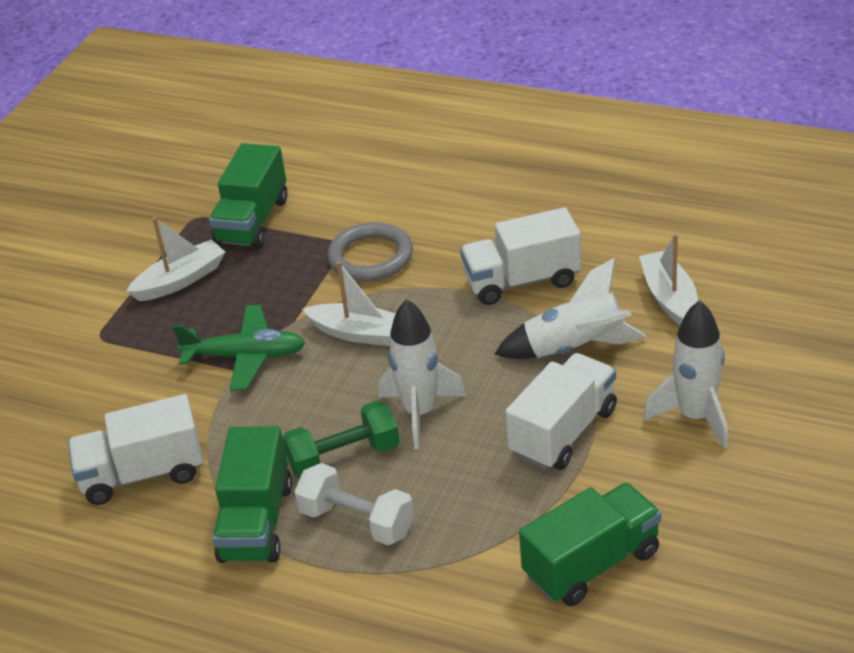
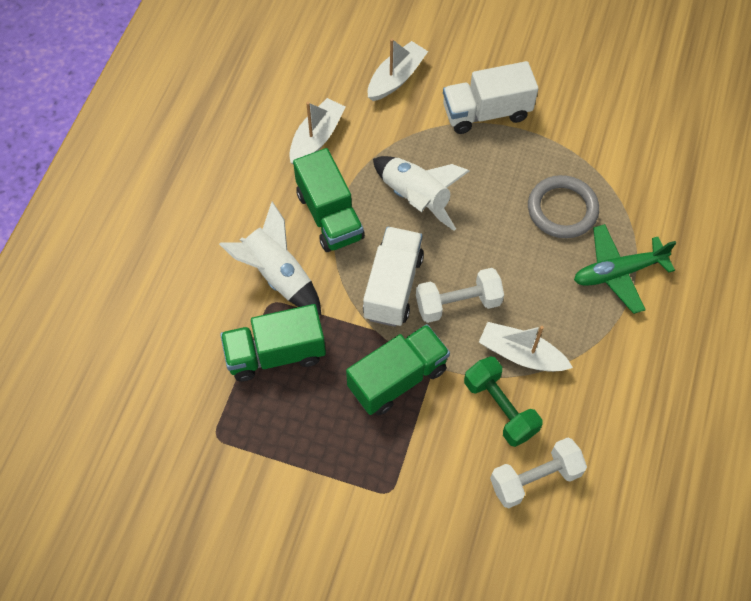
white dumbbell: [294,463,414,545] = 1 -> [416,268,504,323] [490,437,587,508] = 2
white rocket: [378,299,466,449] [495,258,646,359] [643,300,728,449] = 3 -> [219,202,321,315] [373,156,469,231] = 2
white truck: [68,394,203,505] [460,207,581,305] [505,353,617,470] = 3 -> [363,227,424,327] [443,61,539,134] = 2

